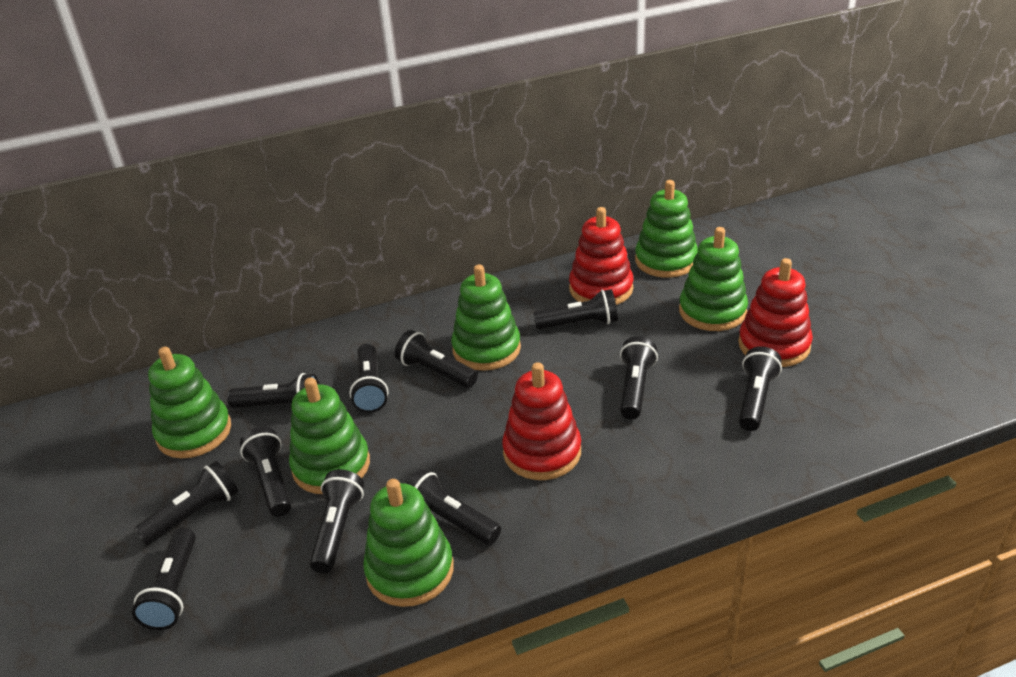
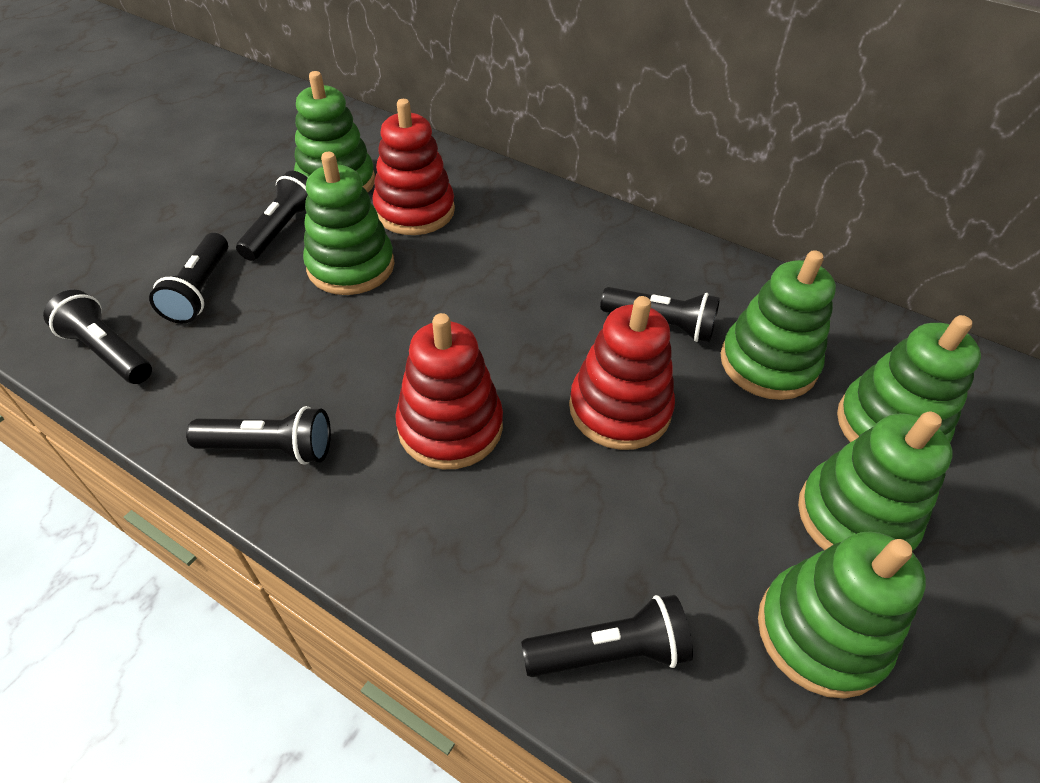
black flashlight: [132,528,196,630] [134,461,238,545] [227,373,319,408] [240,427,292,517] [310,469,364,573] [349,344,388,413] [395,330,478,388] [406,469,501,545] [533,289,618,329] [620,336,658,419] [739,346,782,431] = 11 -> [43,290,152,384] [149,233,228,324] [186,406,331,465] [236,171,308,261] [521,595,693,677] [600,287,720,342] = 6

